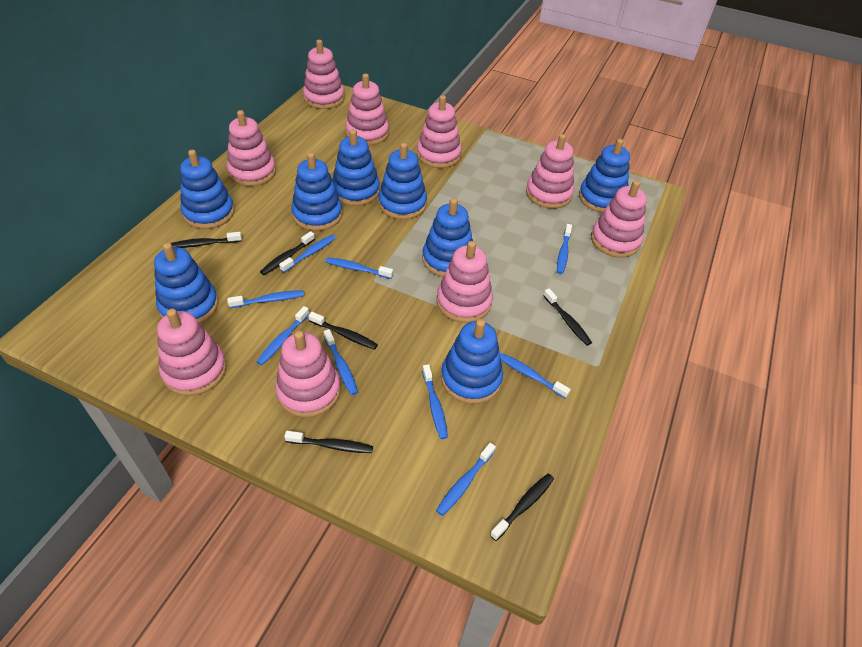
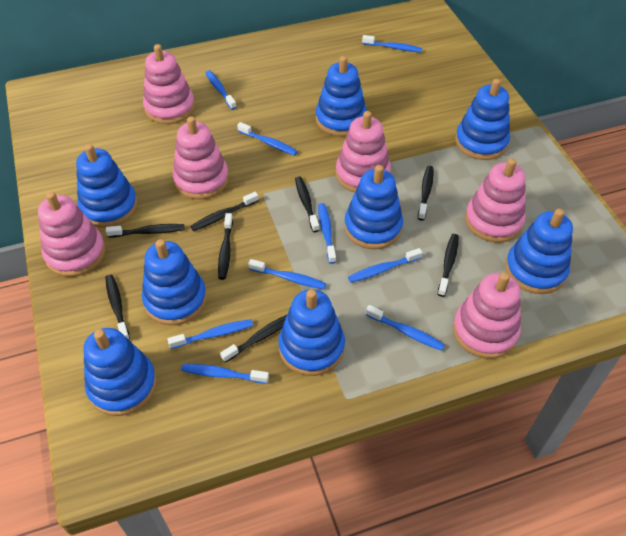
black toothbrush: [171,232,242,248] [260,231,315,275] [284,431,373,453] [309,312,378,350] [490,473,554,541] [543,288,592,346] = 6 -> [105,275,130,340] [106,224,184,238] [190,192,259,231] [218,213,233,280] [220,315,287,363] [295,176,319,232] [418,166,434,221] [438,234,459,297] = 8
pink stacking toy: [157,309,227,396] [227,110,276,186] [275,331,341,418] [303,40,345,109] [345,74,389,145] [417,95,462,168] [437,241,493,323] [526,134,574,209] [591,180,647,258] = 9 -> [38,192,106,277] [143,44,195,124] [173,116,229,199] [336,111,391,192] [453,272,521,359] [465,158,526,243] = 6

